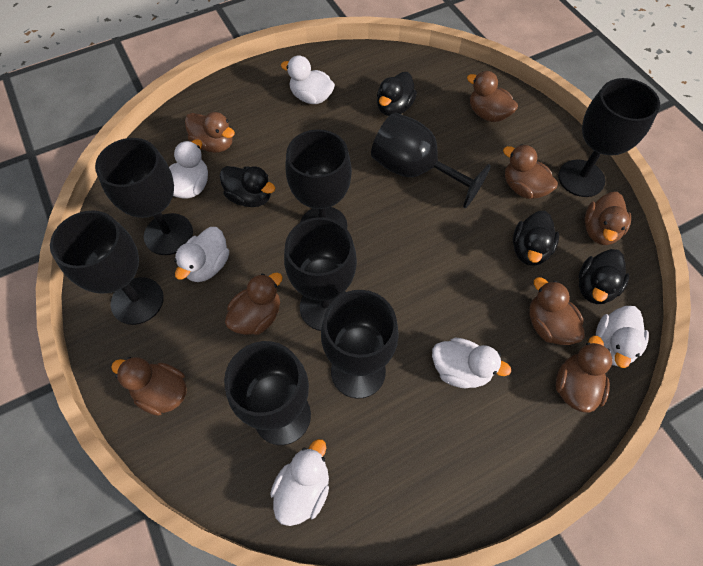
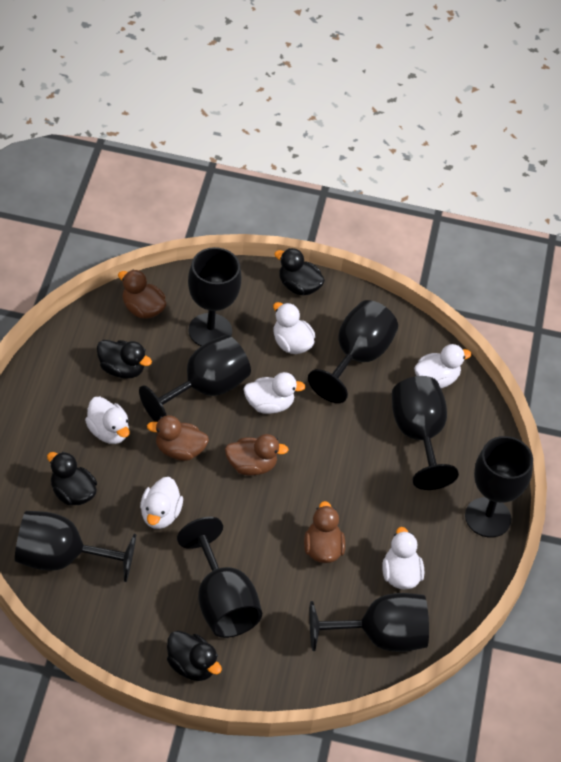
brown duck: [111,357,186,416] [185,112,235,153] [225,273,283,335] [467,71,518,122] [503,144,558,199] [529,277,584,345] [556,336,612,413] [585,192,631,245] = 8 -> [118,269,166,319] [147,415,209,461] [225,434,289,476] [304,501,345,563] = 4

